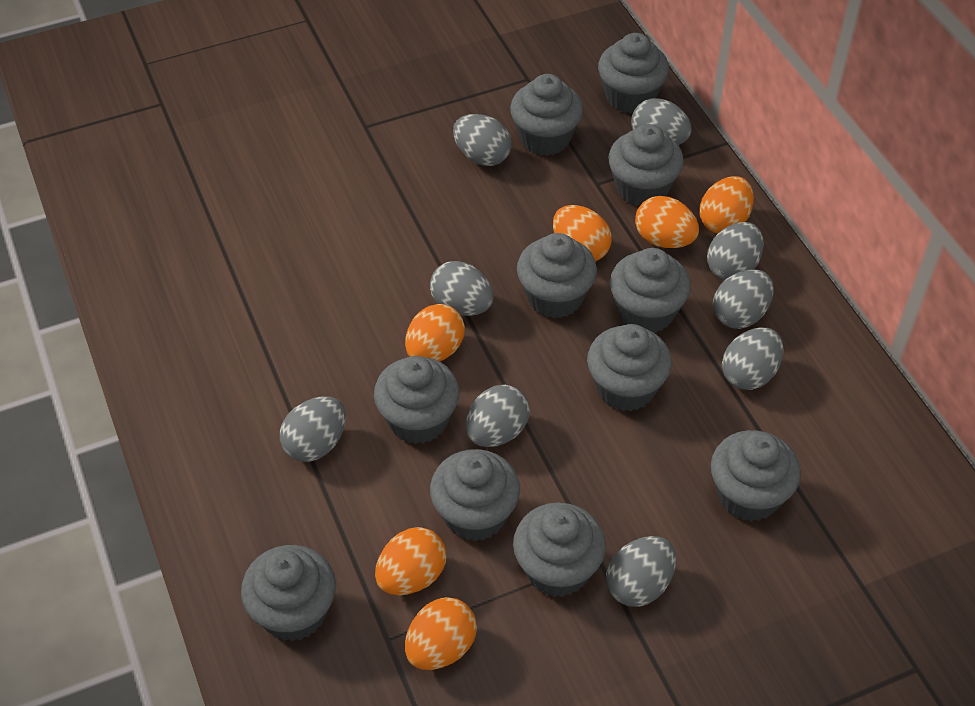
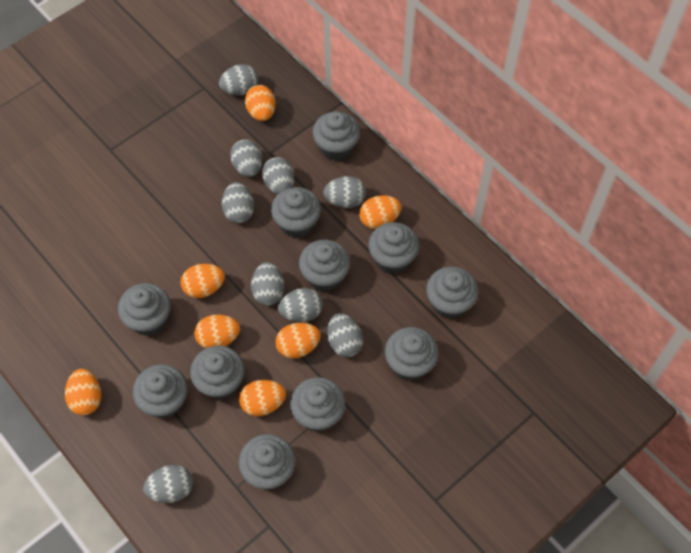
orange egg: [375,527,446,595] [405,304,465,362] [405,597,477,670] [553,205,612,262] [635,196,699,248] [700,176,754,234] = 6 -> [65,369,101,415] [181,264,225,298] [194,315,240,348] [239,380,286,416] [245,85,276,121] [275,323,321,359] [359,196,401,229] = 7

